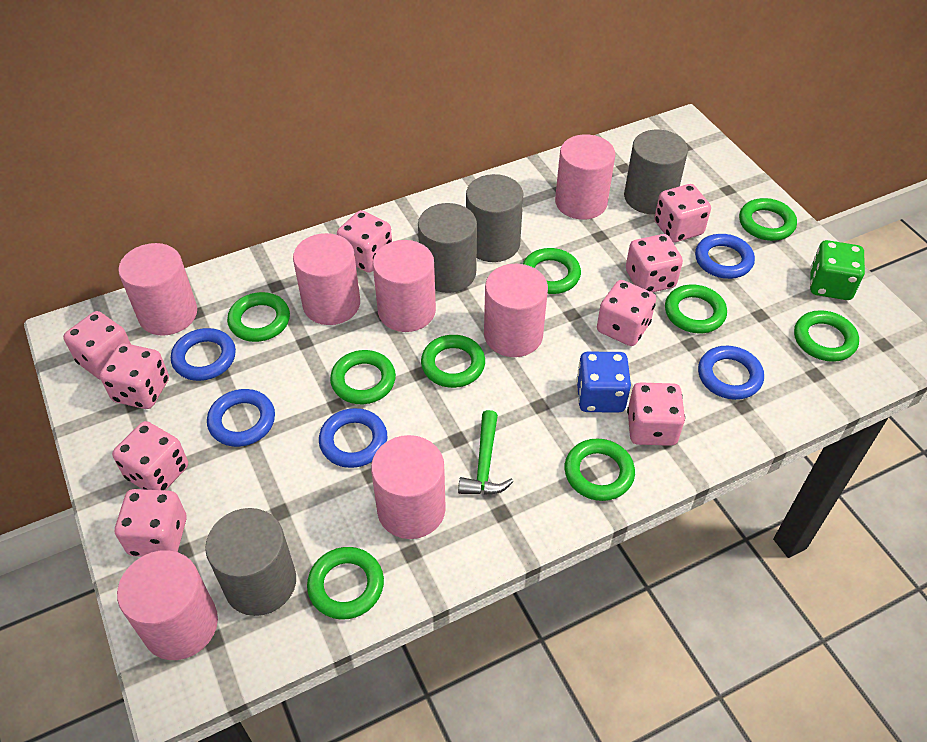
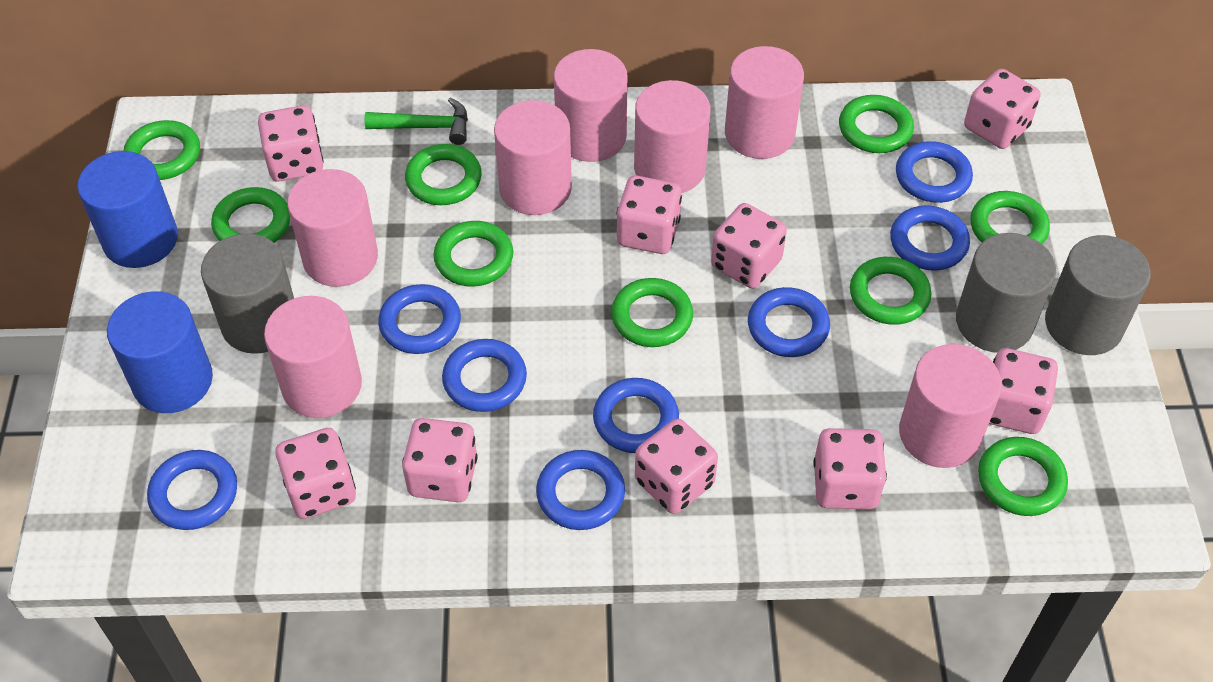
blue cylinder: none = 0 -> [77,151,178,268] [107,291,213,413] = 2
blue dice: [576,352,631,413] = 1 -> none = 0
blue ring: [171,328,236,381] [207,389,275,447] [319,408,387,468] [695,234,755,279] [698,346,764,400] = 5 -> [147,450,237,530] [378,284,461,354] [442,339,527,412] [536,450,625,530] [593,378,679,453] [748,287,830,357] [890,205,970,271] [896,141,973,203] = 8
green dice: [810,240,865,300] = 1 -> none = 0
grey cylinder: [205,508,296,616] [418,203,477,293] [466,174,523,262] [624,130,688,214] = 4 -> [201,233,294,354] [956,233,1056,353] [1045,235,1151,355] = 3

